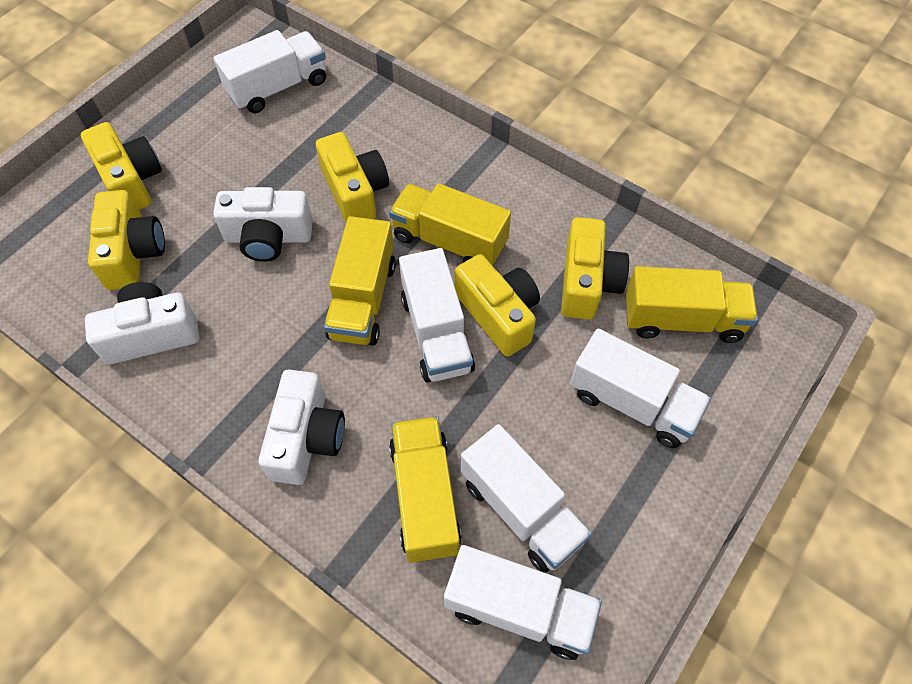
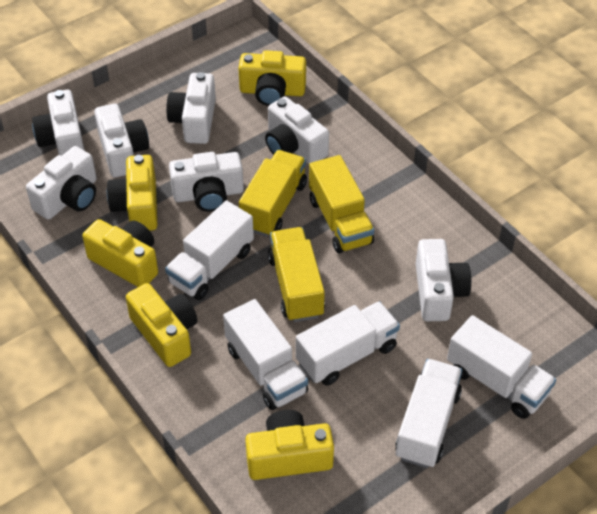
white camera: [85,282,199,364] [213,187,313,262] [259,370,345,485] = 3 -> [26,146,97,220] [32,90,85,156] [94,104,149,178] [166,72,216,144] [169,152,244,212] [265,96,329,164] [416,239,471,321] = 7
yellow truck: [324,216,396,346] [389,183,511,266] [389,416,462,563] [626,266,758,343] = 4 -> [239,150,307,237] [268,227,325,322] [309,155,374,254] = 3

